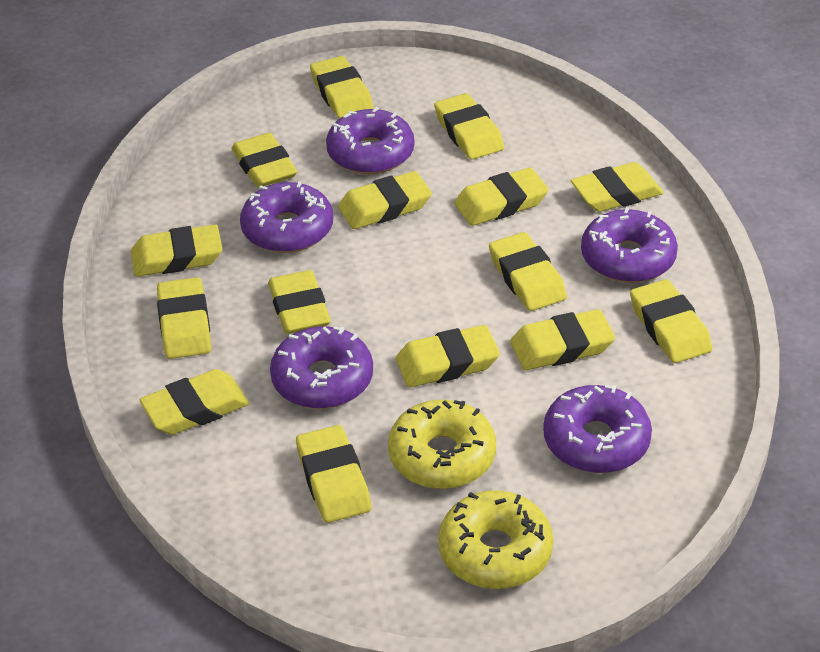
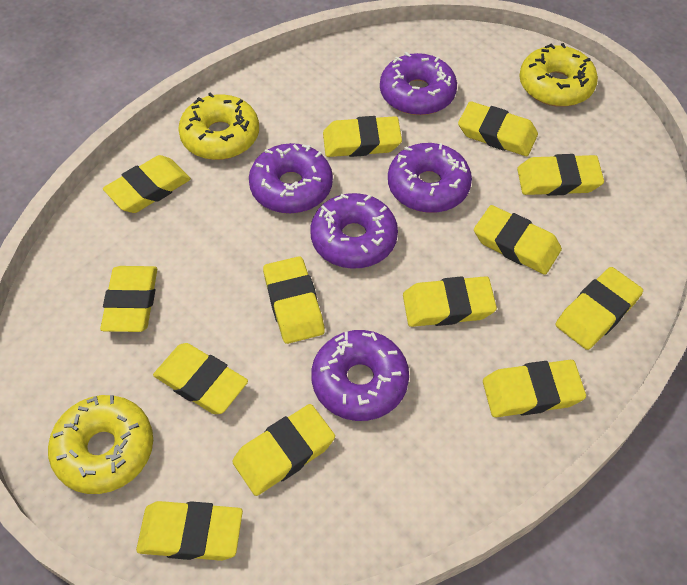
yellow donut: [388,400,496,489] [438,490,553,589] = 2 -> [48,395,153,494] [178,92,259,160] [519,43,598,107] = 3
yellow eraser: [131,224,222,277] [139,369,249,435] [157,277,212,359] [232,133,297,188] [268,270,331,334] [296,425,372,523] [310,56,373,119] [338,171,432,229] [396,325,500,388] [434,93,504,160] [454,168,549,226] [489,232,567,311] [511,309,615,370] [571,162,664,212] [630,279,712,363] = 15 -> [100,266,157,332] [103,155,191,213] [136,501,243,561] [153,343,248,414] [232,404,335,496] [263,256,325,344] [323,116,402,157] [403,276,497,327] [458,101,538,156] [474,205,562,275] [483,360,586,417] [517,154,604,196] [556,267,643,350] = 13

